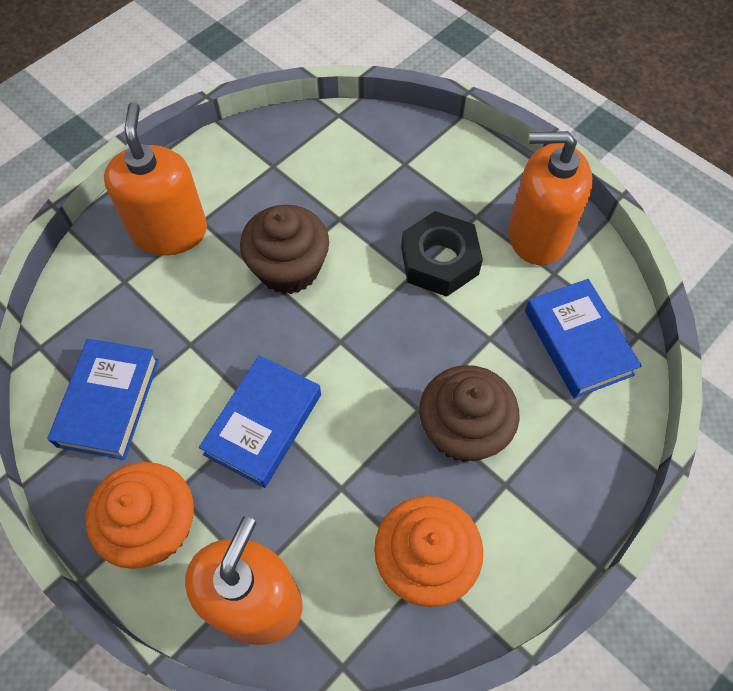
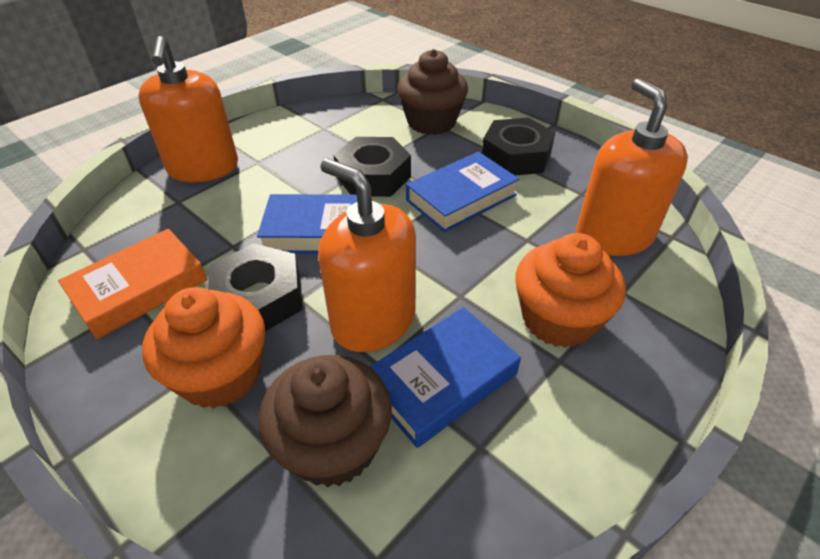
black nut: [401,211,483,297] = 1 -> [208,243,302,331] [333,137,411,197] [482,118,556,175] = 3
orange book: none = 0 -> [58,229,207,339] = 1

